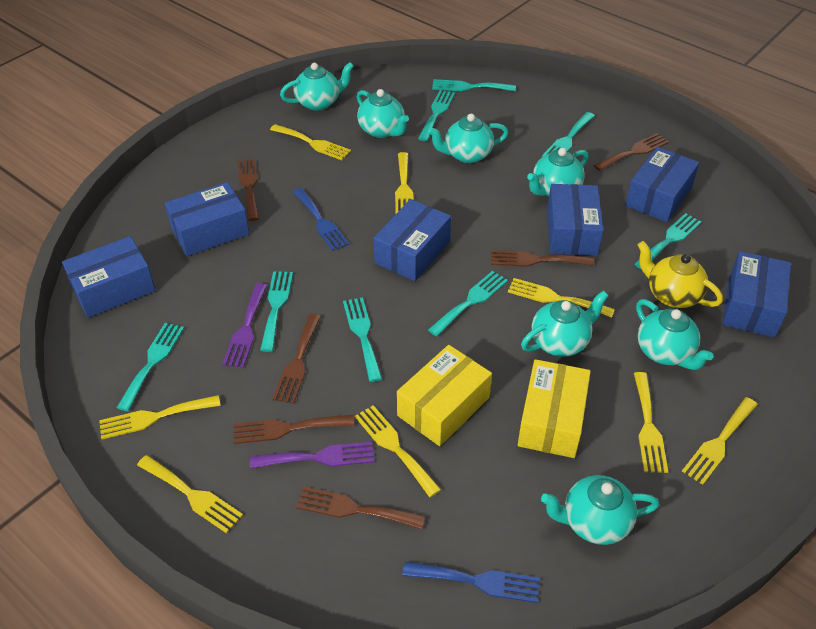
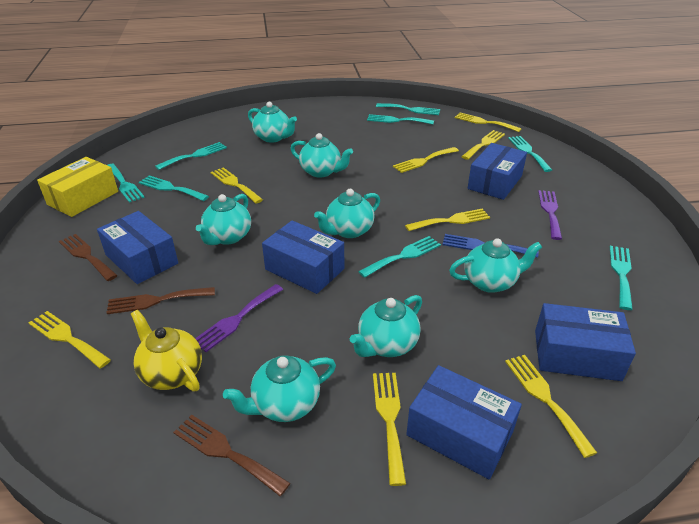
blue box: [62,236,156,318] [165,182,249,256] [374,199,451,281] [547,184,603,256] [625,147,699,222] [722,251,791,338] = 6 -> [97,211,178,284] [262,221,344,294] [406,365,522,479] [467,143,527,200] [535,303,636,381] = 5
blue fork: [293,188,349,251] [402,561,540,603] = 2 -> [442,234,539,258] = 1
brown fork: [234,415,354,444] [237,159,259,221] [272,314,321,404] [296,486,425,529] [491,250,594,267] [593,133,669,171] = 6 -> [59,234,118,281] [107,287,215,314] [173,415,290,496] = 3
yellow box: [397,345,492,446] [518,359,591,458] = 2 -> [37,157,118,217] = 1

